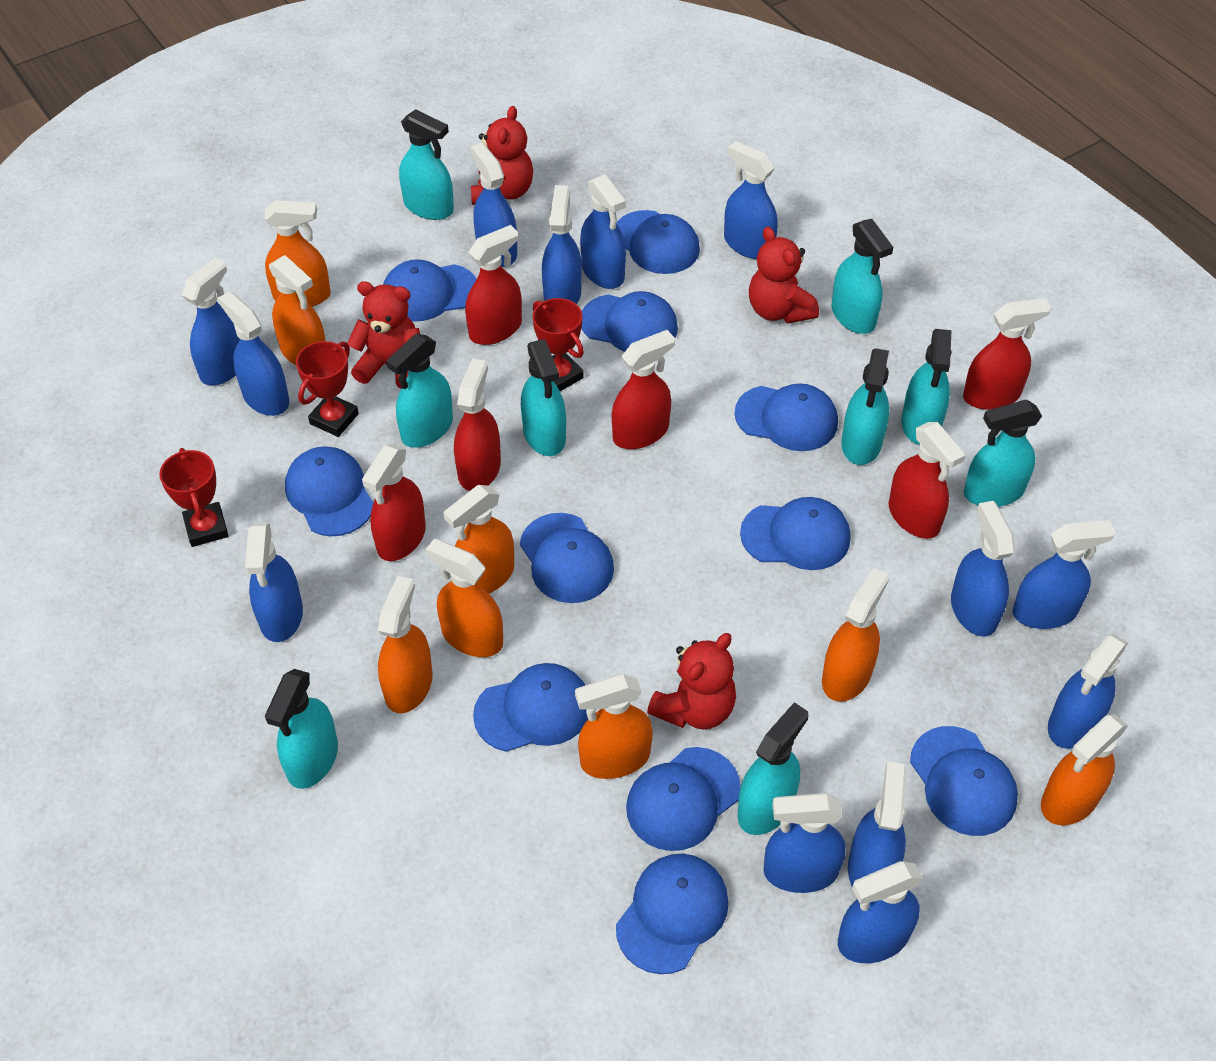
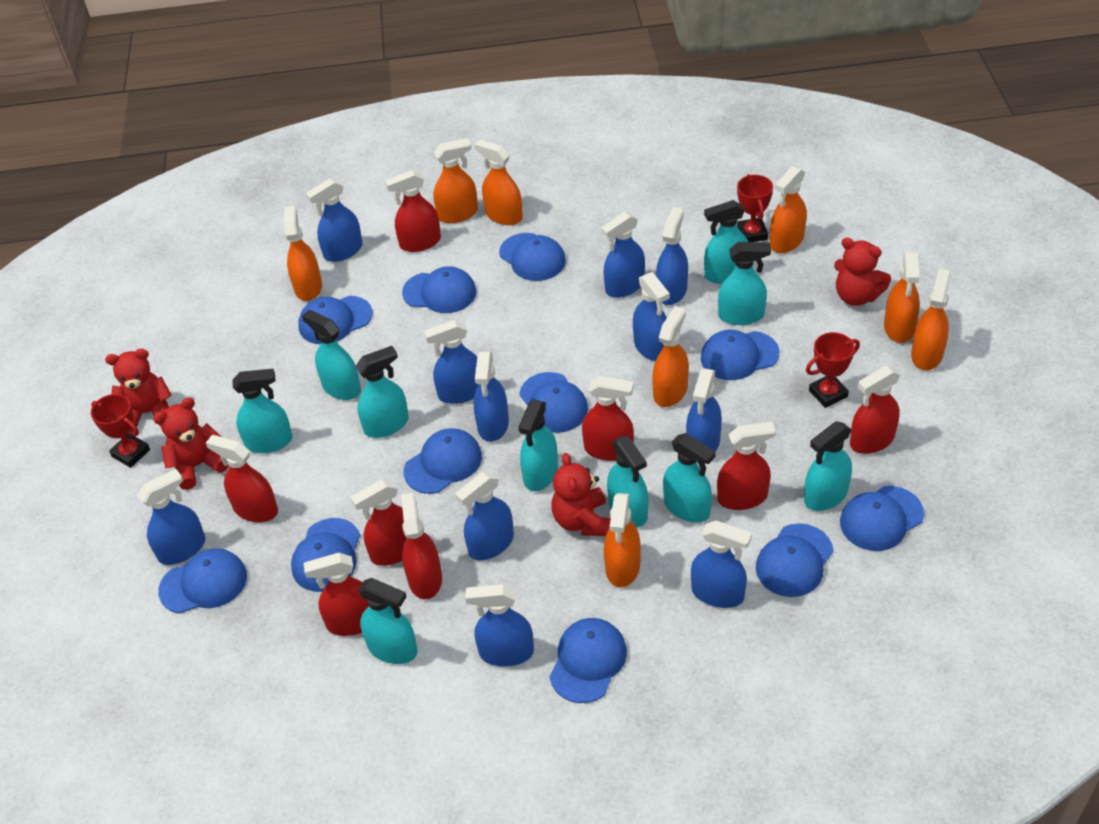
blue spray bottle: [182,258,240,385] [218,291,289,416] [245,523,303,642] [471,143,517,267] [542,185,582,304] [580,174,626,289] [724,141,778,259] [763,793,846,893] [838,861,923,963] [848,761,907,887] [951,501,1015,637] [1013,520,1115,629] [1048,634,1128,749] = 13 -> [138,469,205,565] [305,179,363,262] [424,320,478,404] [455,472,514,561] [465,584,534,667] [473,351,509,442] [601,212,645,298] [633,272,670,361] [656,207,688,305] [686,368,722,452] [691,520,752,608] = 11
red spray bottle: [362,444,426,561] [454,358,501,491] [465,225,522,345] [612,330,675,449] [889,422,965,539] [963,298,1051,410] = 6 -> [206,435,278,522] [304,553,369,636] [351,479,407,566] [385,170,441,252] [401,493,442,599] [582,376,634,461] [717,422,776,510] [850,366,900,454] = 8
turquoise spray bottle: [265,669,338,789] [386,334,453,448] [399,109,454,220] [521,339,566,456] [738,702,808,835] [832,219,893,334] [841,348,889,465] [901,329,952,445] [964,400,1042,507] = 9 -> [232,369,293,453] [302,310,361,400] [355,346,409,438] [358,578,417,664] [518,400,558,491] [607,436,648,528] [663,433,716,523] [704,200,748,284] [718,242,771,325] [804,421,852,511] = 10

